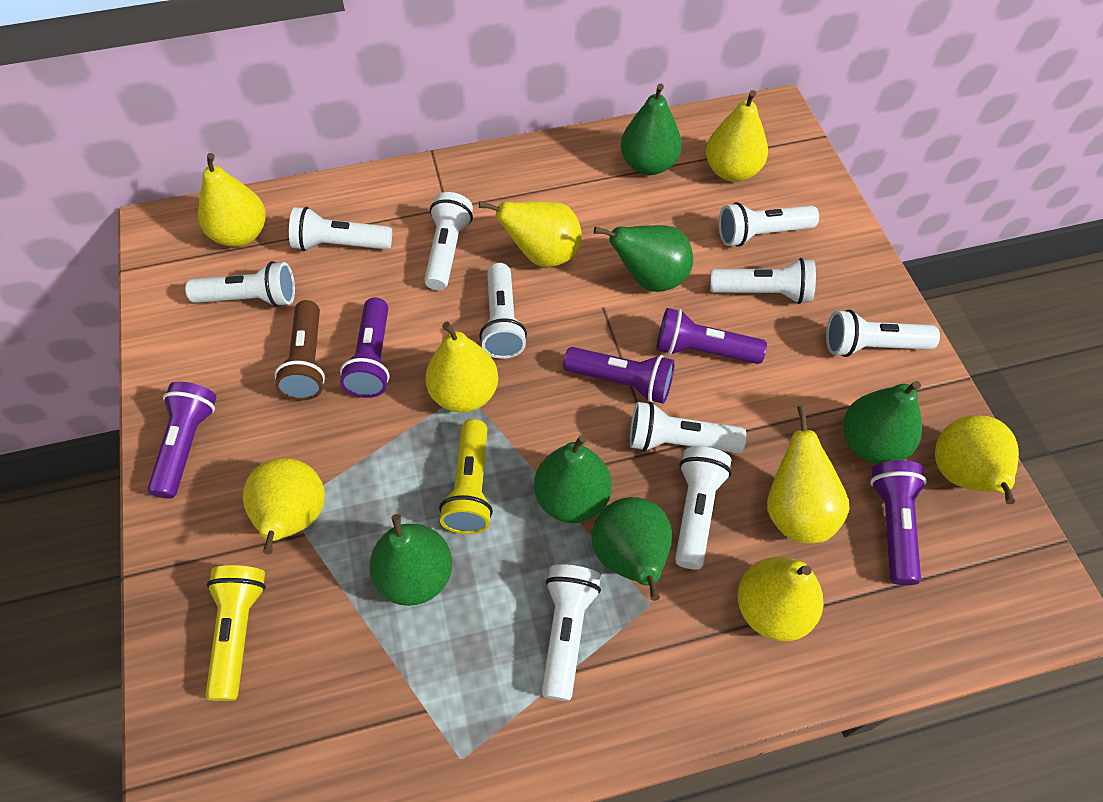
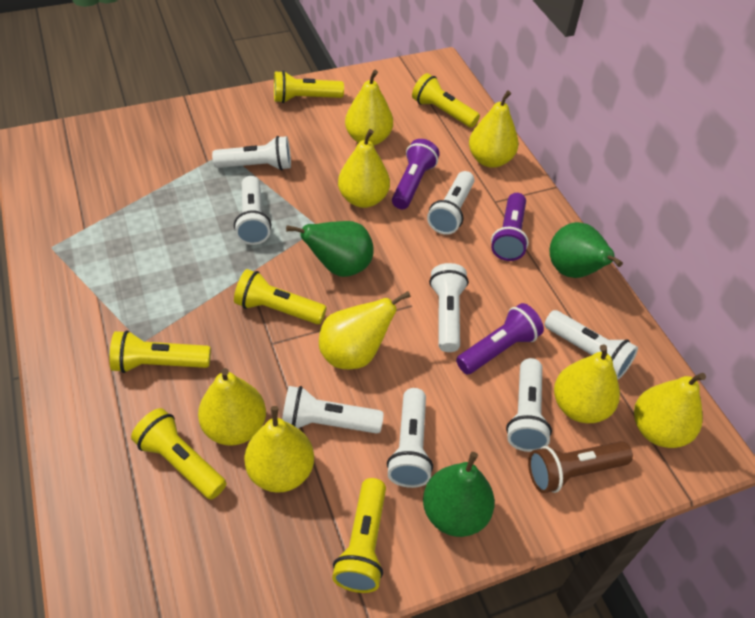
green pear: [369,514,452,606] [534,435,612,523] [591,497,672,601] [594,225,693,292] [621,83,682,175] [843,381,922,464] = 6 -> [286,221,374,277] [423,452,495,537] [550,222,623,278] = 3
purple flashlight: [148,382,216,499] [340,298,390,398] [563,347,675,404] [656,308,767,364] [870,460,927,585] = 5 -> [392,139,440,209] [456,303,544,374] [491,193,529,261] = 3
white flashlight: [185,261,295,307] [289,207,392,251] [424,192,473,290] [479,263,527,359] [541,564,601,701] [630,402,746,453] [675,446,732,570] [710,258,816,304] [719,202,819,247] [826,309,940,357] = 10 -> [212,136,291,170] [234,176,271,245] [282,386,384,434] [387,388,433,488] [427,171,474,235] [429,263,468,352] [506,358,552,452] [544,310,638,380] = 8
yellow flashlight: [205,565,266,701] [439,419,493,534] = 2 -> [109,330,211,373] [131,408,226,500] [234,269,327,325] [274,71,344,103] [332,478,386,593] [412,73,480,128] = 6

